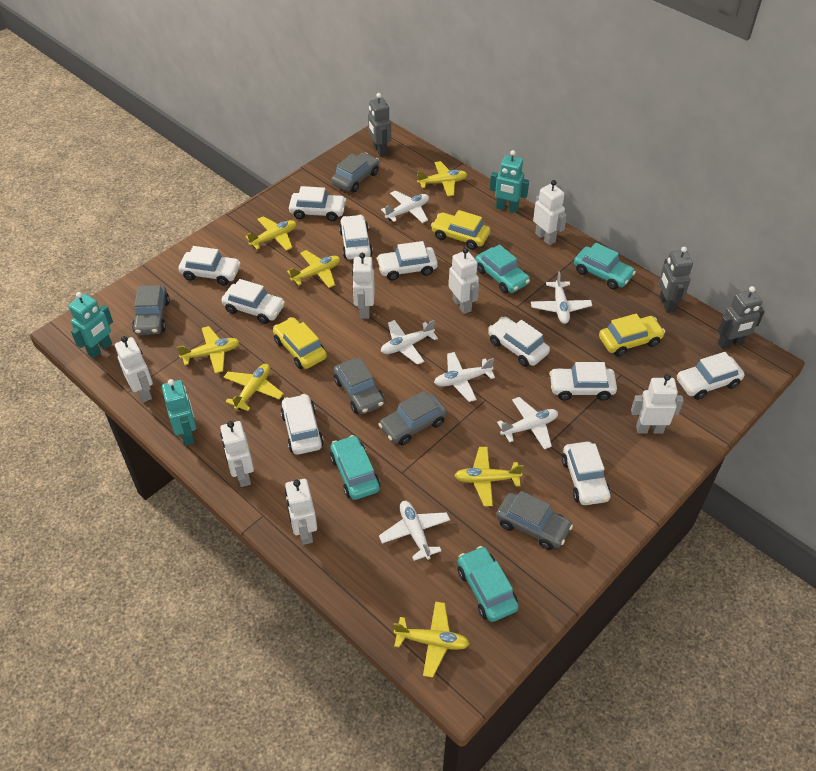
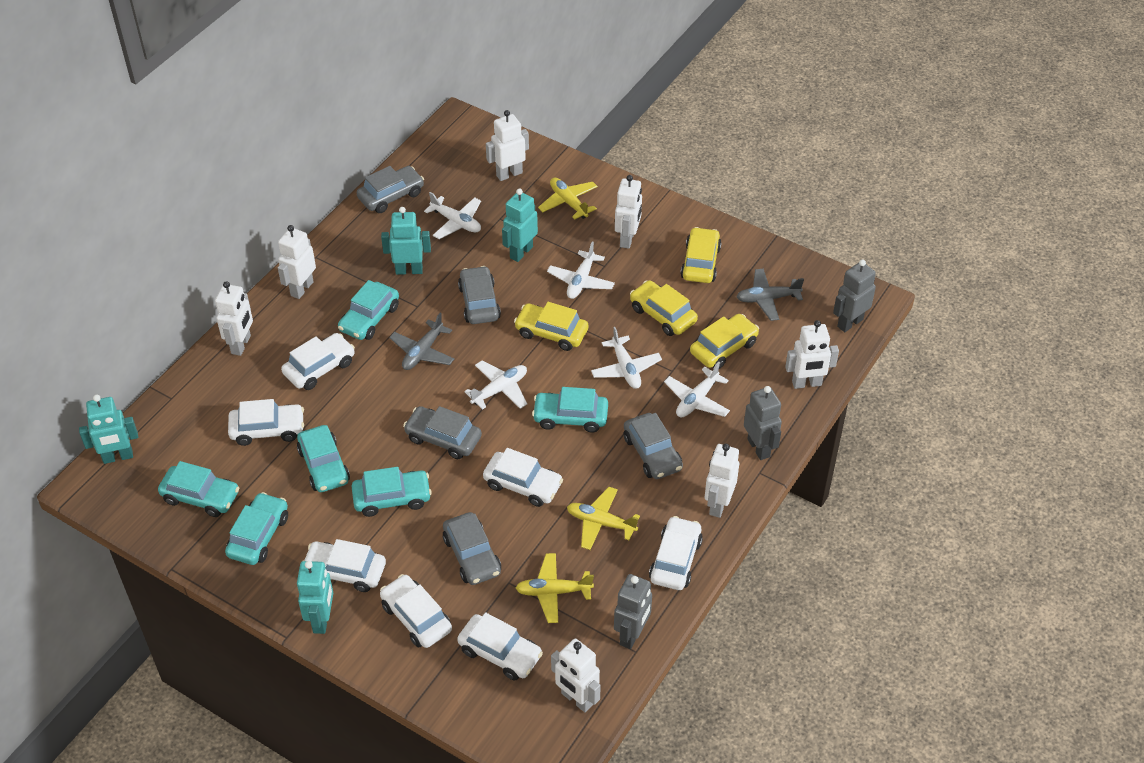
grey plane: none = 0 -> [389,313,454,370] [736,268,804,321] = 2
turquoise car: [330,435,380,500] [458,546,519,622] [475,244,530,294] [574,243,636,289] = 4 -> [158,461,239,517] [225,492,288,565] [297,425,350,492] [338,280,399,340] [351,467,432,517] [532,387,608,433] = 6
turquoise robot: [69,292,113,358] [162,379,196,446] [490,150,529,213] = 3 -> [79,395,138,464] [297,561,333,634] [381,207,431,275] [502,189,538,262] = 4
white car: [179,246,241,285] [221,279,285,324] [280,394,324,455] [289,186,346,221] [339,215,373,260] [377,241,438,281] [488,317,550,367] [549,362,617,400] [562,442,611,505] [677,352,745,400] = 10 -> [228,399,304,446] [281,333,355,390] [303,539,386,592] [380,574,452,648] [457,612,543,680] [483,448,563,507] [649,516,703,590] = 7
white plane: [379,501,450,561] [381,190,429,223] [381,320,438,365] [434,352,495,402] [497,397,558,450] [531,271,592,324] = 6 -> [424,192,481,239] [464,361,527,410] [547,241,615,299] [591,327,662,389] [664,361,730,417] = 5
yellow car: [273,317,327,369] [431,210,490,250] [599,314,665,356] = 3 -> [514,302,588,351] [630,280,698,336] [680,227,722,283] [690,314,759,369] = 4
yellow plane: [177,326,240,373] [224,364,284,411] [245,216,297,251] [287,250,340,288] [394,601,470,678] [417,161,468,196] [454,447,524,506] = 7 -> [516,553,594,623] [538,177,598,220] [567,487,640,550] = 3

